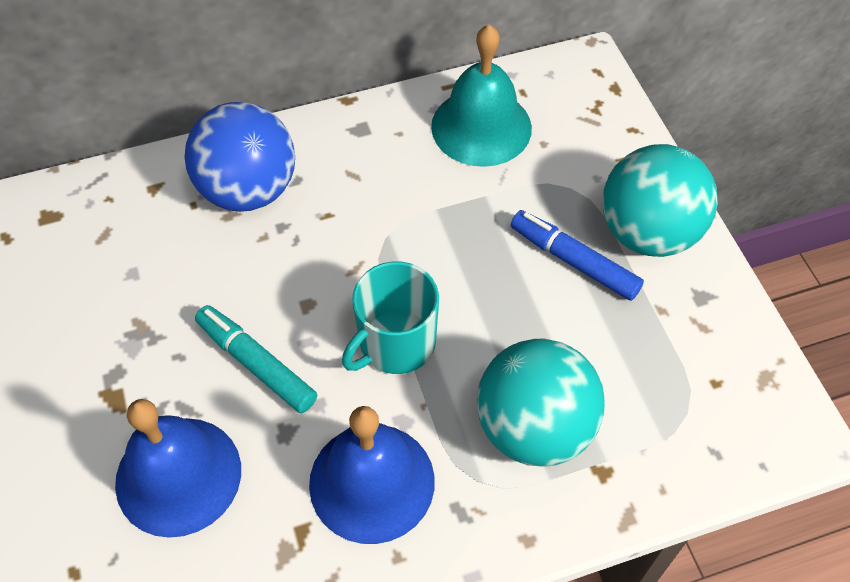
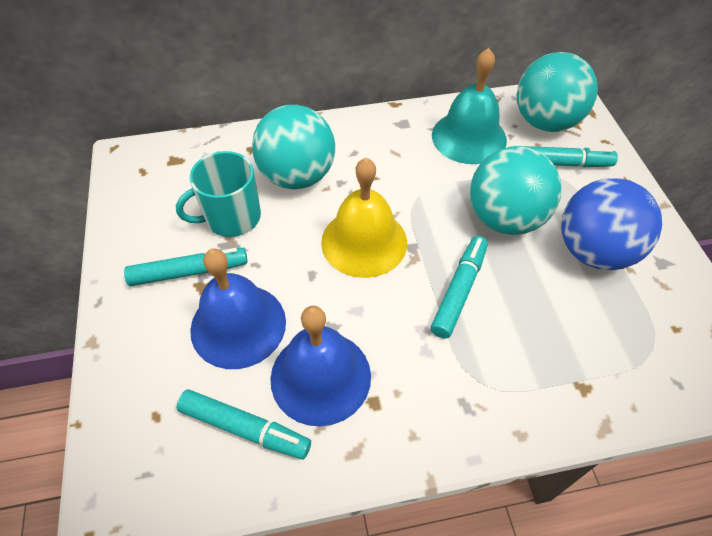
blue marker: [511,210,644,301] = 1 -> none = 0
turquoise ball: [477,339,605,467] [602,144,718,257] = 2 -> [252,105,335,189] [470,146,562,235] [517,52,598,132] = 3
turquoise marker: [195,305,317,413] = 1 -> [124,248,248,286] [176,389,311,459] [431,236,488,339] [522,146,618,168] = 4
yellow bell: none = 0 -> [321,158,407,278] = 1

